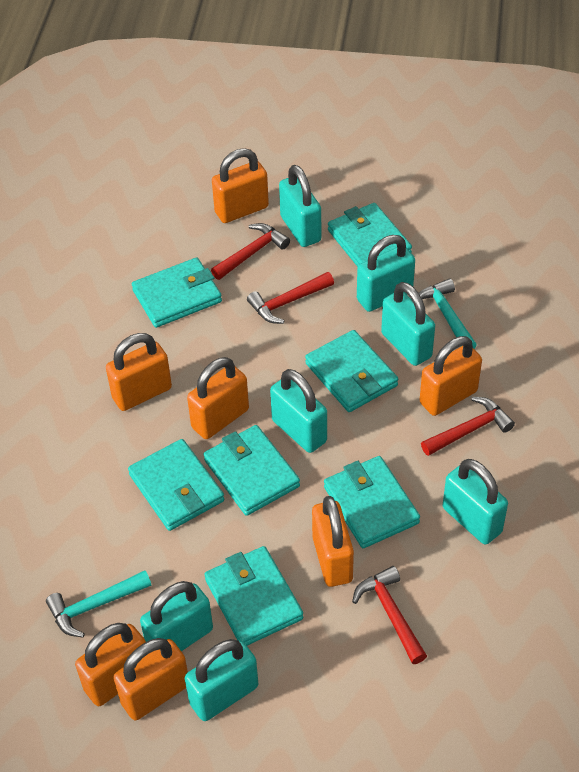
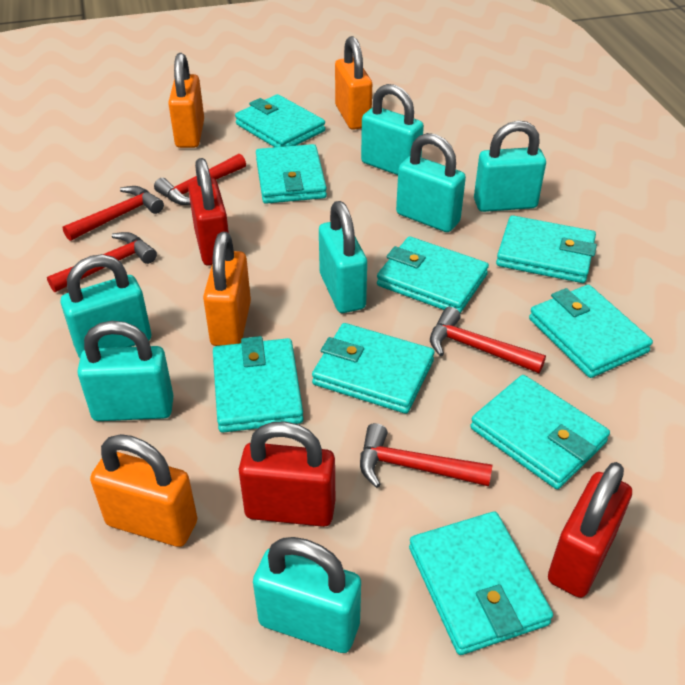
orange padlock: [75,623,146,706] [106,333,172,411] [113,638,188,720] [187,357,249,439] [212,148,269,223] [312,496,354,587] [420,336,482,416] = 7 -> [90,434,197,547] [168,53,204,148] [203,232,251,346] [335,36,372,130] = 4
red hammer: [211,223,290,280] [247,272,334,324] [352,566,427,664] [421,397,515,456] = 4 -> [47,232,157,292] [62,186,164,241] [154,154,246,205] [360,423,492,488] [430,307,546,373] = 5
red padlock: none = 0 -> [188,158,229,266] [239,421,335,527] [548,462,632,598] = 3
turquoise hammer: [46,570,151,637] [419,278,476,349] = 2 -> none = 0
turquoise wallet: [128,439,224,531] [132,257,222,328] [204,425,300,516] [205,546,303,646] [305,330,398,412] [324,456,420,548] [328,203,412,267] = 7 -> [213,336,304,433] [235,94,325,147] [256,144,327,204] [312,323,435,414] [377,236,489,313] [409,512,553,655] [470,375,610,489] [496,215,597,283] [529,285,653,378] = 9

